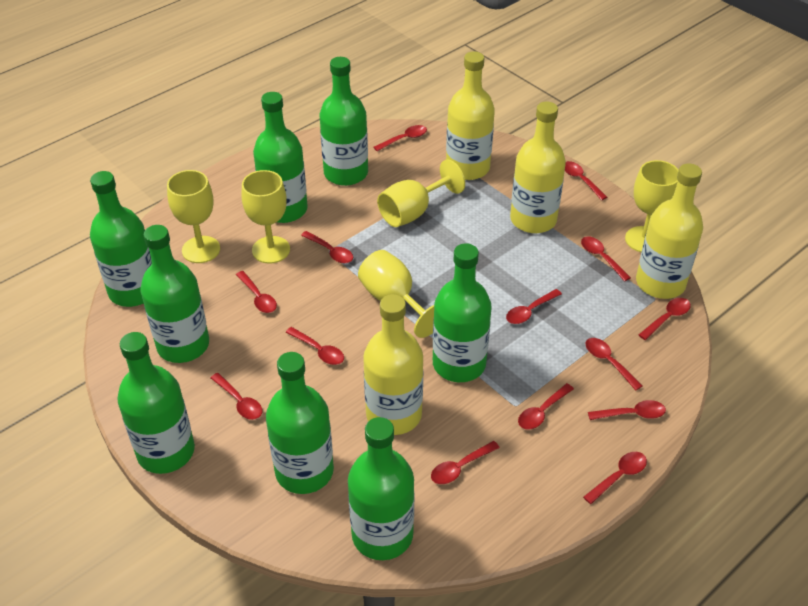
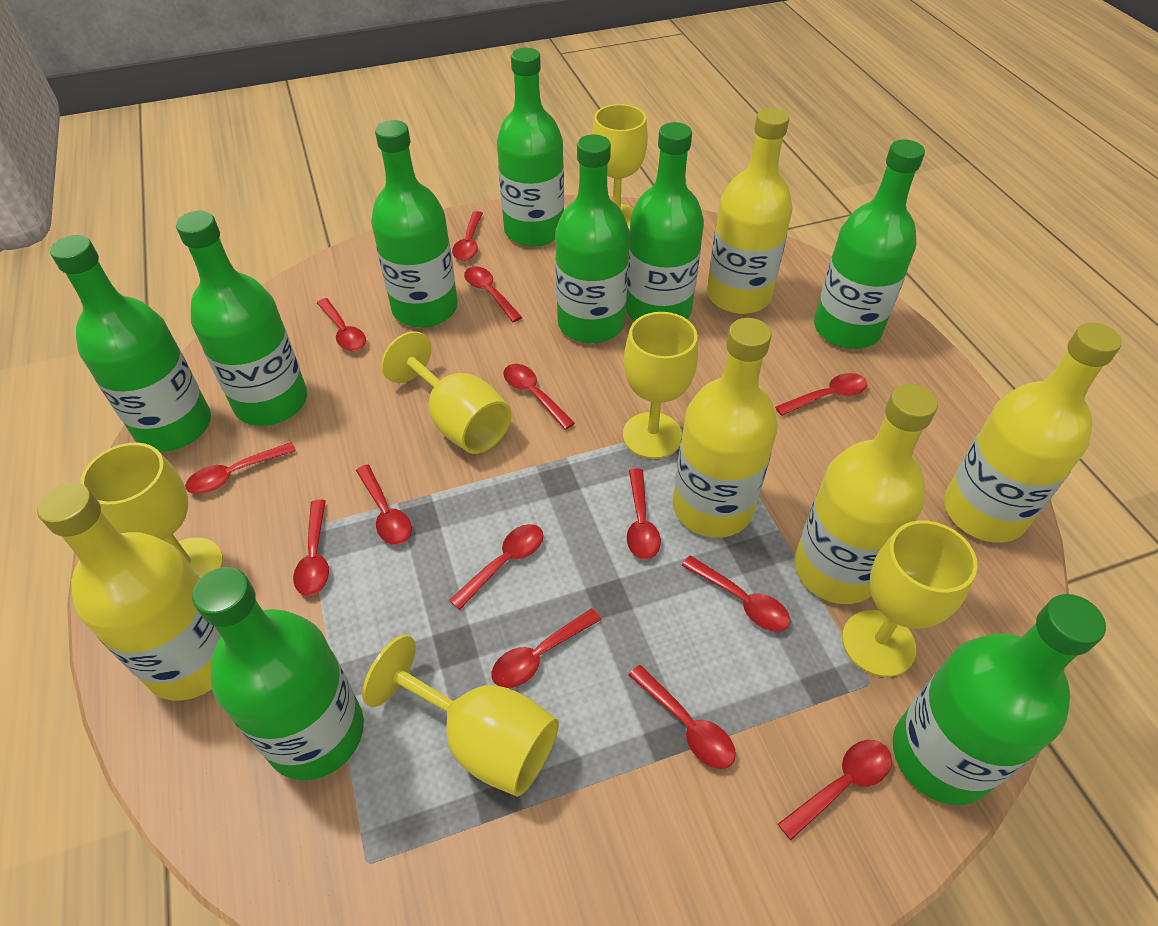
green bottle: [90,171,152,307] [117,332,195,474] [141,225,209,363] [253,92,308,223] [266,352,334,494] [319,57,368,186] [348,417,414,560] [433,243,492,382] = 8 -> [50,235,211,452] [176,211,307,426] [192,567,364,780] [371,120,458,328] [497,48,564,247] [555,134,630,343] [626,122,704,321] [814,140,925,349] [893,594,1106,805] = 9
yellow bottle: [363,294,423,435] [446,51,495,180] [510,101,566,233] [636,163,703,299] = 4 -> [37,482,221,701] [673,318,778,538] [707,108,793,314] [794,384,938,604] [944,323,1122,543] = 5
yellow goblet: [167,170,220,263] [241,170,290,264] [358,250,434,338] [377,159,465,227] [625,160,679,252] = 5 -> [80,442,223,579] [362,635,559,797] [381,331,512,454] [591,104,648,231] [623,312,698,459] [842,520,978,677] = 6

